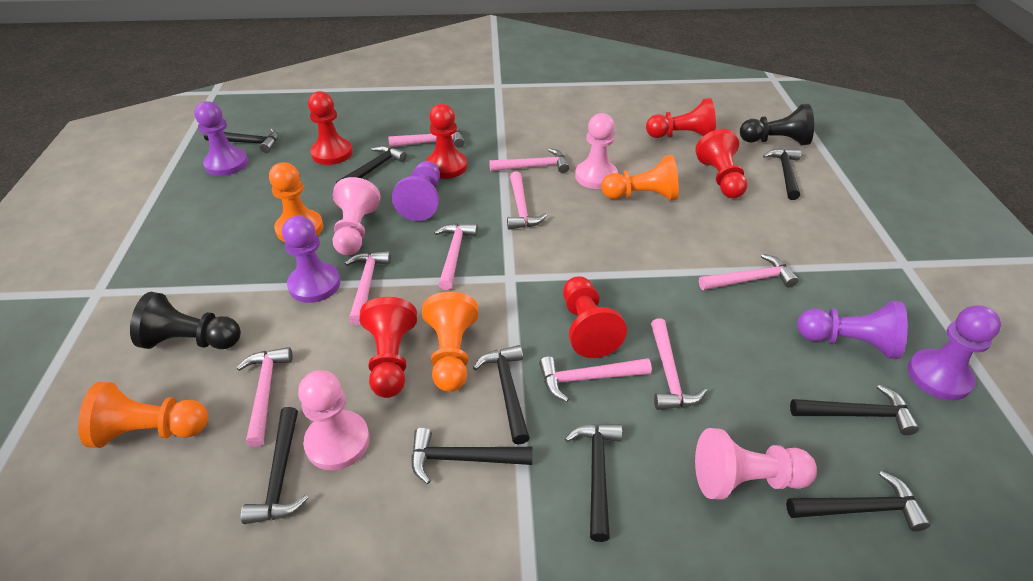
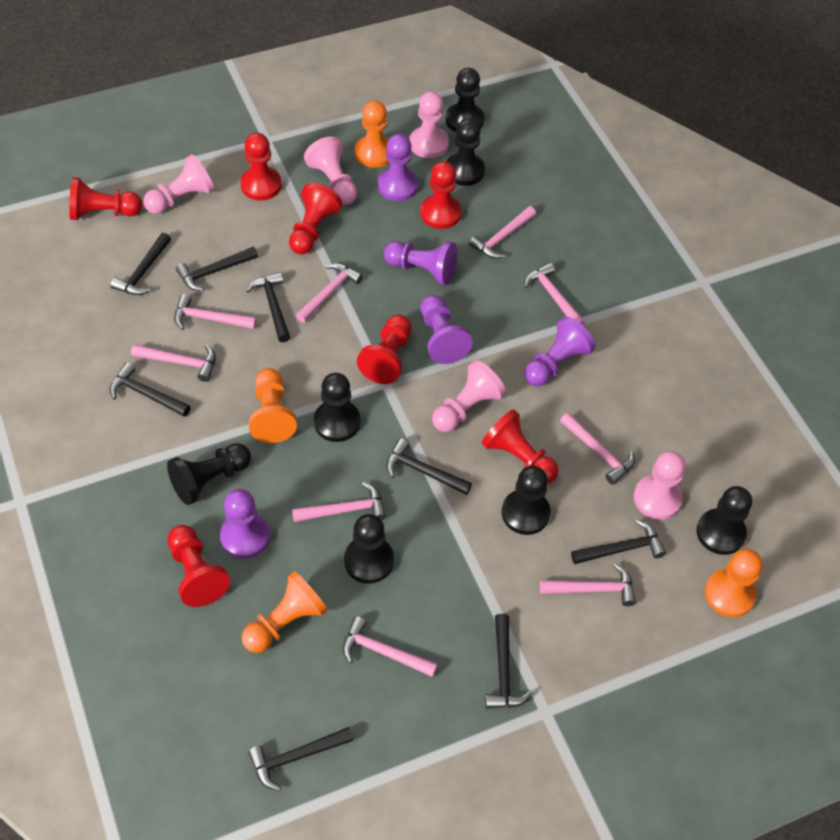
black hammer: [204,129,278,153] [241,407,308,524] [336,145,407,183] [411,427,533,484] [473,345,530,445] [565,424,622,542] [763,148,801,200] [786,471,931,531] [790,385,919,435] = 9 -> [109,362,191,417] [110,233,171,295] [176,246,258,291] [246,272,290,342] [248,727,353,791] [386,438,472,495] [485,614,532,709] [571,520,666,564] = 8
black pawn: [130,292,241,349] [740,104,814,145] = 2 -> [167,443,251,505] [314,373,360,442] [344,514,394,584] [445,68,485,132] [446,119,485,186] [502,466,551,535] [697,486,752,555] = 7
pink pawn: [298,370,370,470] [333,177,380,255] [575,113,618,189] [695,428,817,500] = 4 -> [143,154,215,214] [304,136,357,205] [410,91,449,158] [432,360,506,432] [634,451,686,520] = 5
red pawn: [308,91,353,165] [360,297,417,398] [426,104,467,179] [563,276,627,358] [646,98,716,138] [695,129,748,198] = 6 -> [69,177,142,220] [167,525,230,607] [240,133,282,200] [289,183,342,254] [357,315,412,384] [420,161,462,229] [481,409,559,484] = 7

